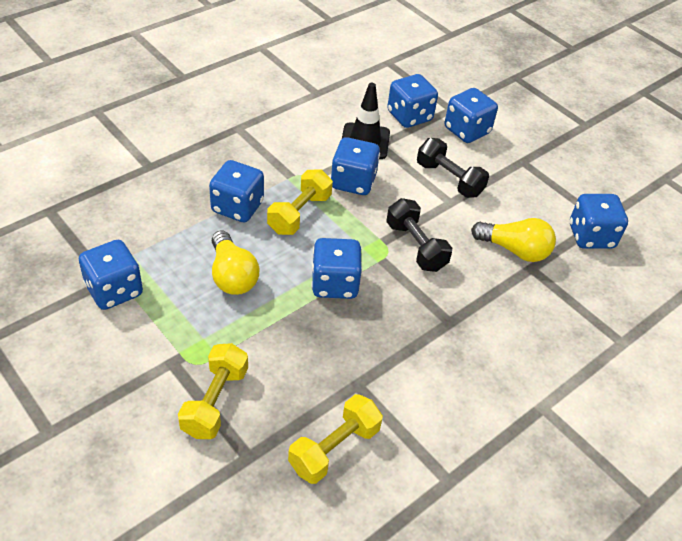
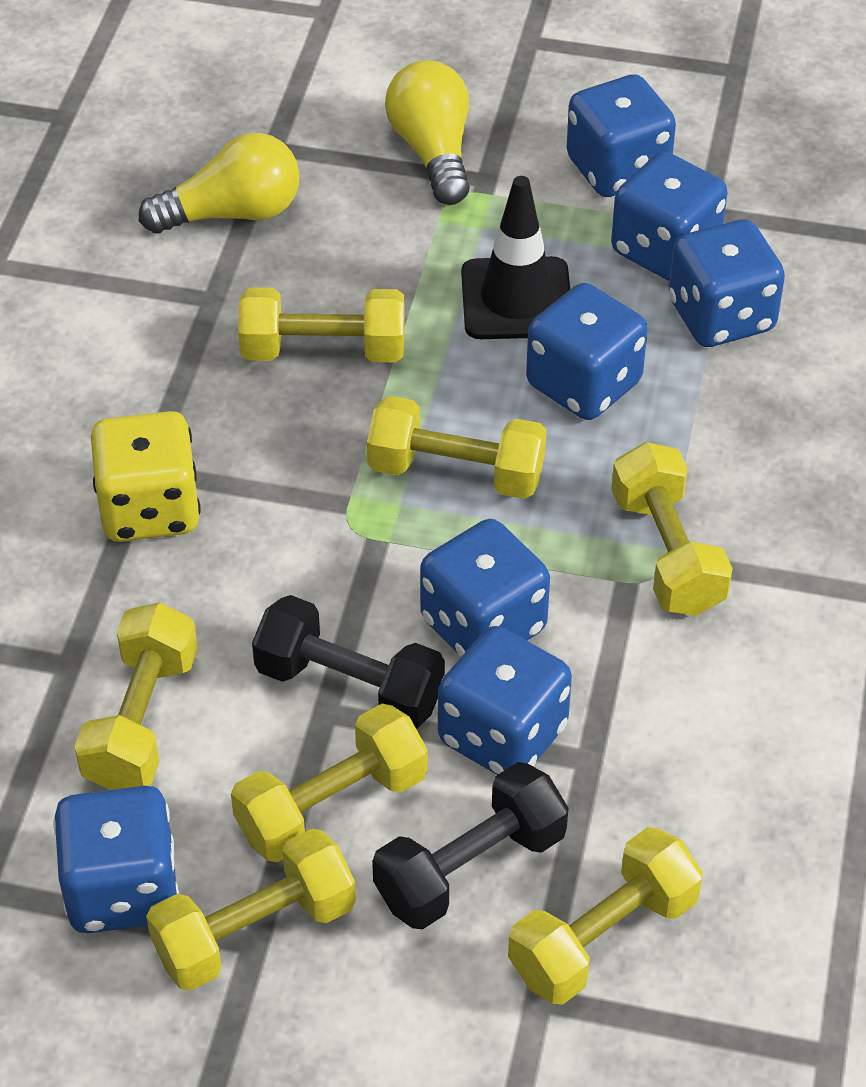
yellow dice: none = 0 -> [91,411,201,542] = 1
yellow dumbbell: [178,343,248,439] [267,169,333,235] [288,394,383,484] = 3 -> [74,602,198,790] [146,829,356,991] [231,704,428,862] [238,288,405,362] [367,396,547,499] [508,827,703,1005] [611,442,733,616] = 7

